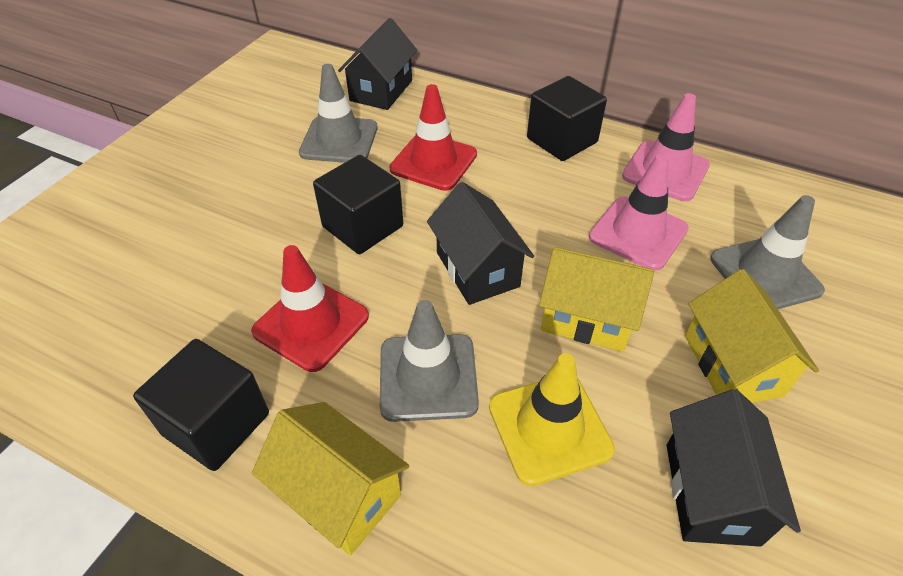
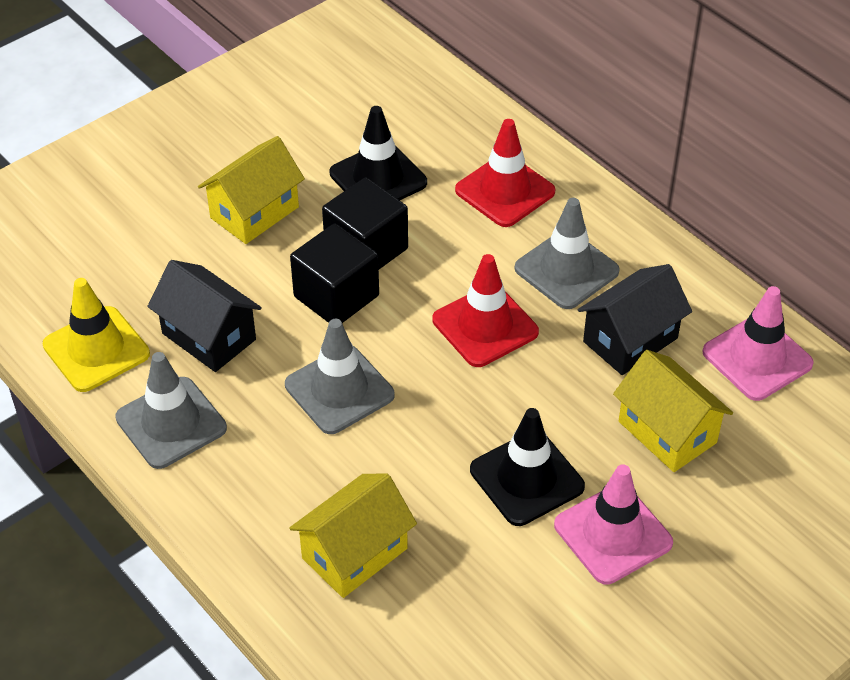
black cube: [133,339,269,471] [313,155,403,254] [527,76,607,161] = 3 -> [290,223,379,323] [322,178,408,269] = 2
black house: [338,18,418,110] [427,182,534,305] [667,389,801,547] = 3 -> [147,260,262,372] [578,264,692,375] = 2
black traffic cone: none = 0 -> [330,106,427,200] [470,408,585,526] = 2

